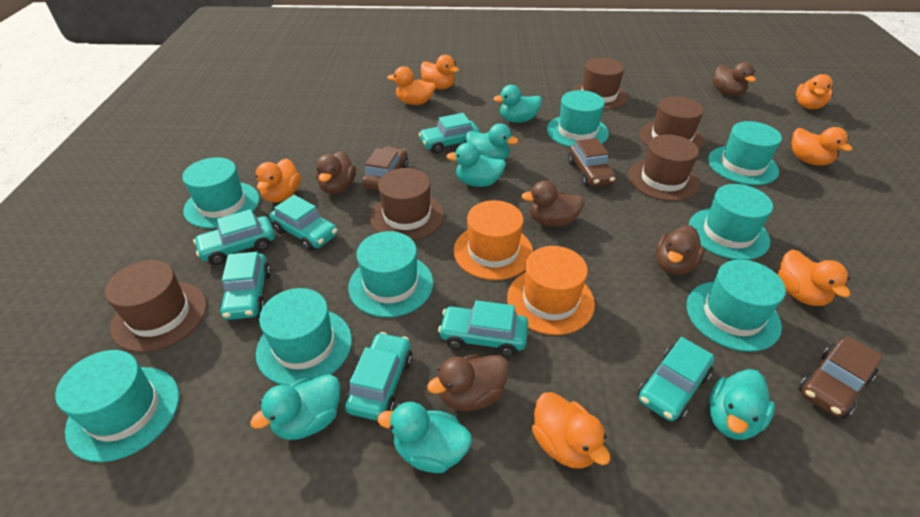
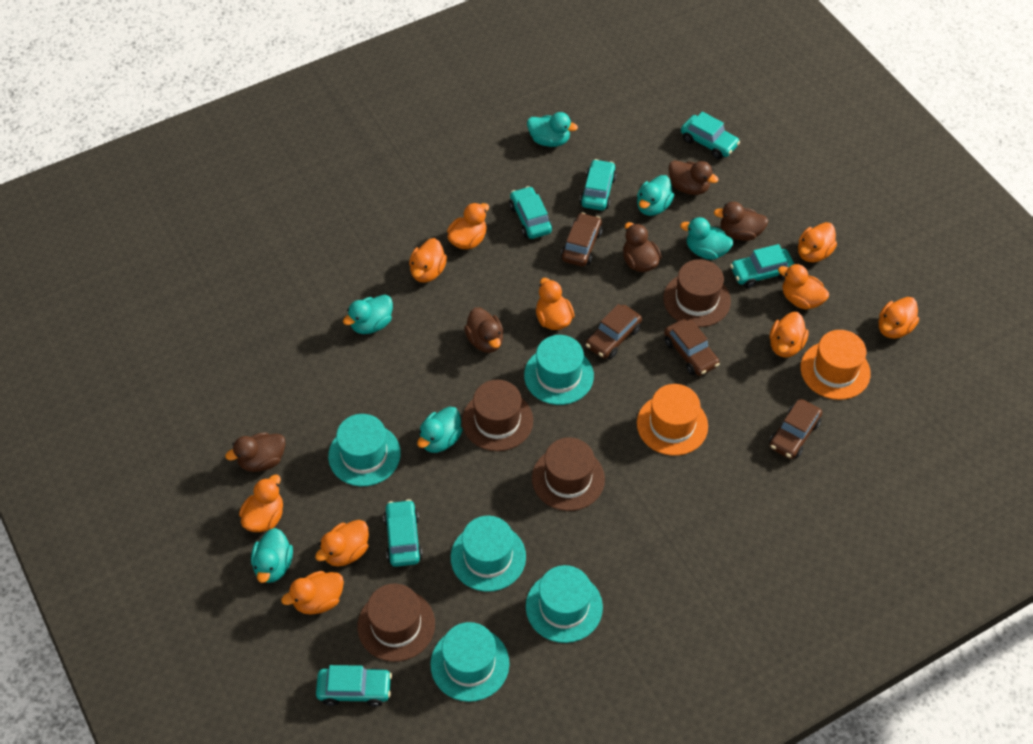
brown car: [362,147,408,191] [568,138,616,187] [798,336,883,418] = 3 -> [561,212,603,266] [586,304,642,359] [664,319,720,376] [769,399,822,459] = 4
brown hat: [105,260,207,352] [370,168,444,240] [571,58,628,110] [628,134,700,201] [640,96,704,151] = 5 -> [357,584,435,662] [462,380,533,451] [532,437,605,511] [663,259,731,327] = 4
orange duck: [255,158,301,203] [387,66,436,105] [421,55,459,89] [532,392,610,469] [778,249,850,306] [791,127,853,166] [796,74,833,109] = 7 -> [239,475,283,532] [281,571,344,615] [315,520,369,567] [409,238,447,283] [447,203,489,249] [536,278,574,330] [770,312,809,357] [778,264,829,310] [798,222,837,262] [878,297,919,339] = 10
turquoise car: [193,209,275,265] [220,252,271,320] [270,195,338,251] [345,332,412,421] [419,113,480,154] [438,300,528,357] [637,337,714,421] = 7 -> [316,665,392,707] [383,499,422,567] [509,186,552,239] [580,159,617,210] [681,111,740,159] [730,244,794,288] = 6
turquoise hat: [55,350,179,462] [182,157,259,229] [256,288,352,386] [348,231,433,317] [547,90,609,147] [687,259,786,352] [689,184,773,260] [708,121,782,185] = 8 -> [328,414,401,486] [430,622,509,702] [451,516,526,592] [524,335,594,405] [526,565,603,643] = 5

